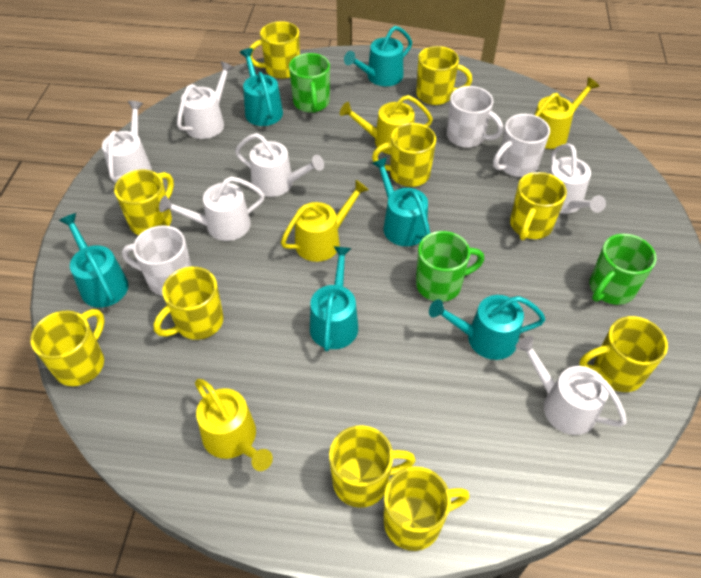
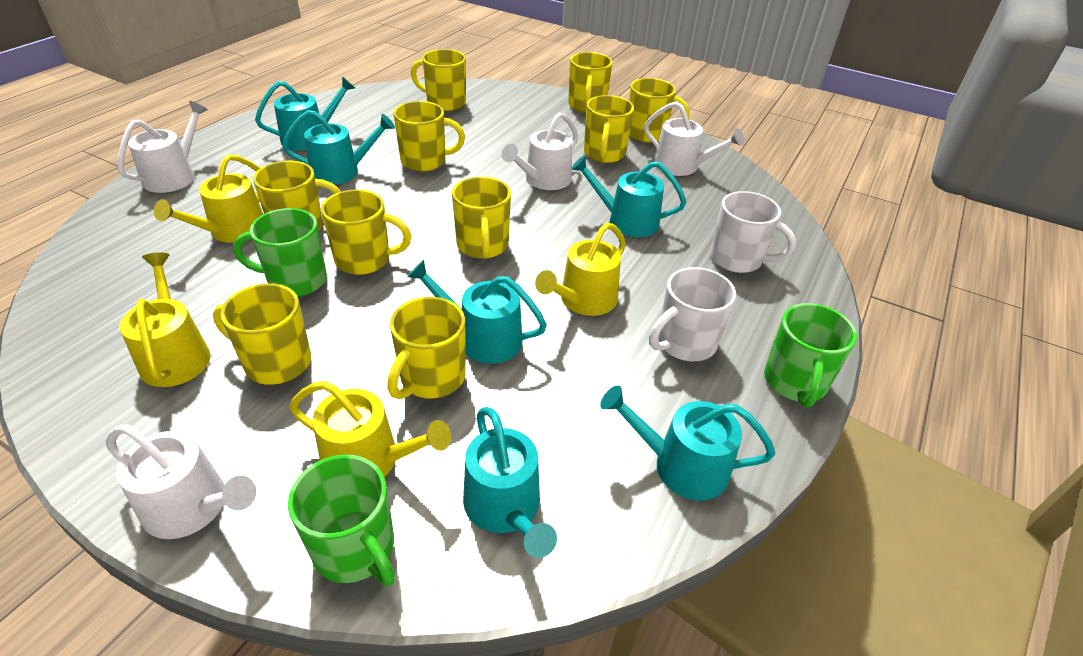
white mug: [122,225,192,296] [447,86,503,148] [493,114,550,177] = 3 -> [649,267,736,361] [710,191,796,273] = 2
white watering can: [102,101,152,183] [159,177,265,241] [177,61,234,139] [235,133,324,197] [515,336,627,435] [549,143,606,214] = 6 -> [106,425,256,539] [118,101,208,193] [502,112,578,190] [644,101,745,176] = 4

